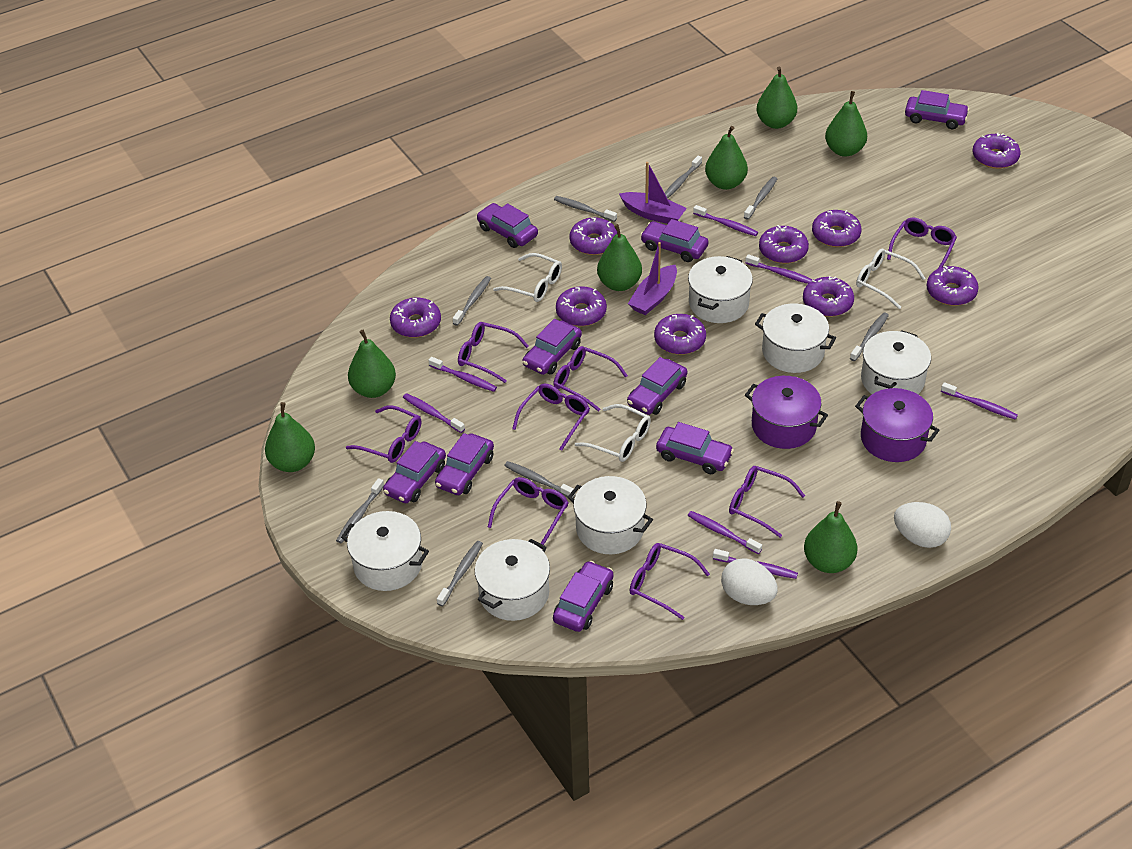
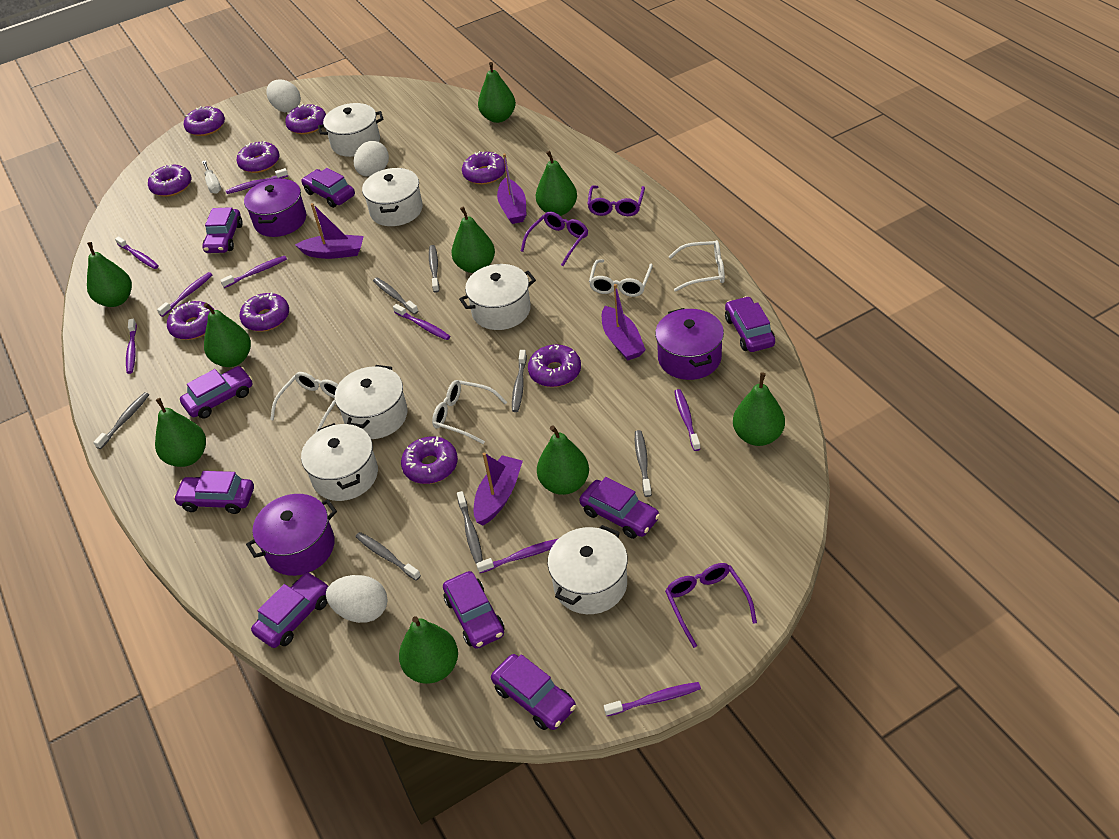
green pear: [265,402,315,472] [348,330,396,398] [597,224,642,291] [705,126,748,190] [756,66,798,129] [804,501,857,573] [825,91,867,157] = 7 -> [87,242,132,307] [155,398,206,467] [204,303,251,367] [399,616,458,684] [451,206,495,273] [478,62,516,123] [536,151,577,216] [537,425,589,495] [733,372,785,446] = 9
grey toothbrush: [336,478,384,544] [437,541,483,606] [453,276,491,326] [504,461,576,498] [554,196,617,222] [665,156,702,199] [744,177,777,220] [850,313,889,361] = 8 -> [93,392,149,449] [356,532,421,581] [373,277,418,315] [429,245,440,293] [457,491,483,563] [512,350,527,412] [635,430,652,497] = 7
purple boat: [619,162,687,224] [628,242,677,315] = 2 -> [295,203,364,259] [474,453,523,526] [497,153,527,224] [602,284,646,361] = 4
purple glasses: [346,405,421,463] [458,322,528,383] [488,477,569,549] [512,384,590,451] [553,346,628,412] [629,543,710,620] [729,466,805,538] [887,218,957,268] = 8 -> [521,212,588,266] [587,185,645,216] [665,563,757,648] = 3
purple pot: [745,376,828,449] [855,388,939,462] = 2 -> [244,179,306,237] [246,494,337,576] [655,308,724,380] = 3
purple toothbrush: [403,393,465,433] [428,357,497,392] [687,511,762,554] [693,205,758,236] [713,549,798,579] [746,254,813,284] [941,382,1018,420] = 7 -> [115,236,159,269] [126,319,137,374] [157,272,213,317] [220,256,287,288] [226,168,288,194] [393,304,450,340] [476,538,559,573] [604,682,701,716] [674,389,700,451] = 9
white egg: [721,558,778,605] [894,502,951,548] = 2 -> [266,79,301,112] [326,575,387,623] [354,141,389,177] = 3
white glasses: [493,253,562,302] [575,404,651,462] [856,248,925,309] = 3 -> [270,372,338,432] [432,380,507,444] [589,259,653,297] [668,240,725,292] = 4
white screwdriver: none = 0 -> [202,160,221,194] = 1

